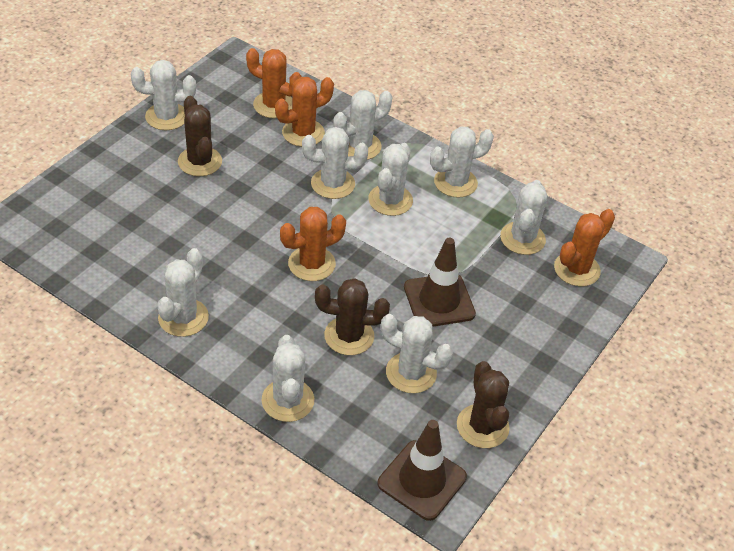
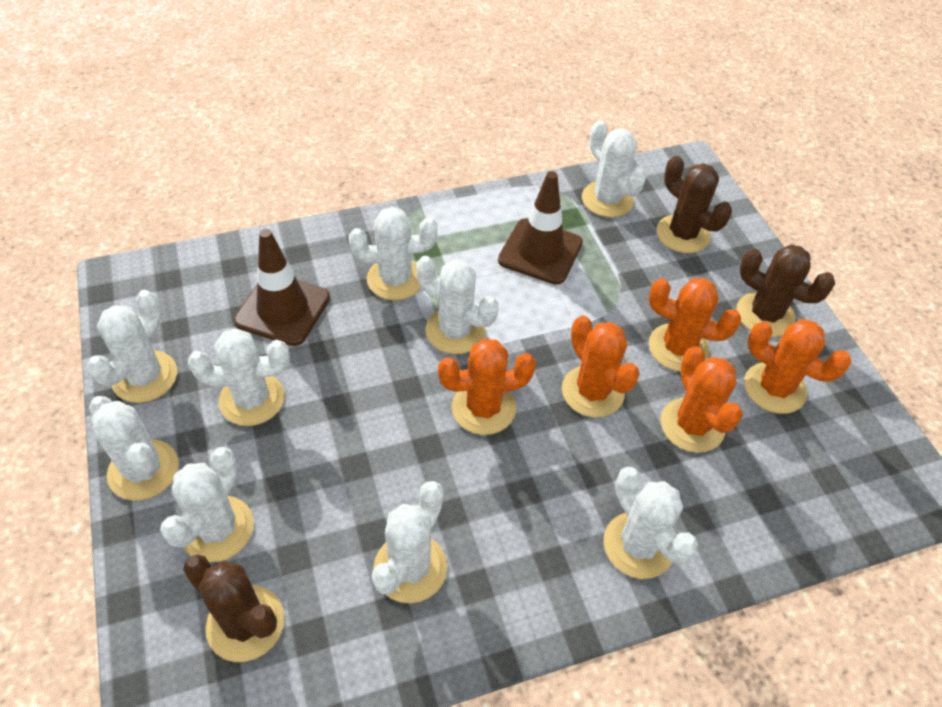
orange cactus: [246,48,302,118] [275,77,334,147] [280,207,346,281] [554,209,615,286] = 4 -> [438,338,536,435] [562,316,640,418] [648,278,741,371] [661,346,743,453] [744,319,851,414] = 5

